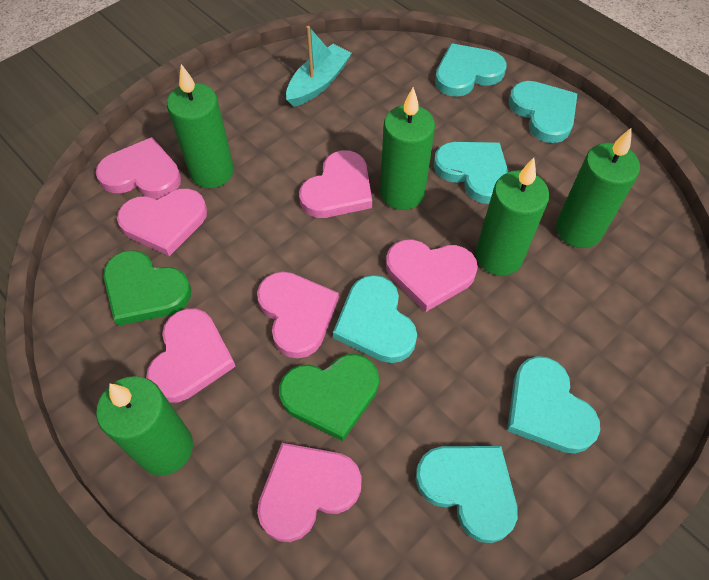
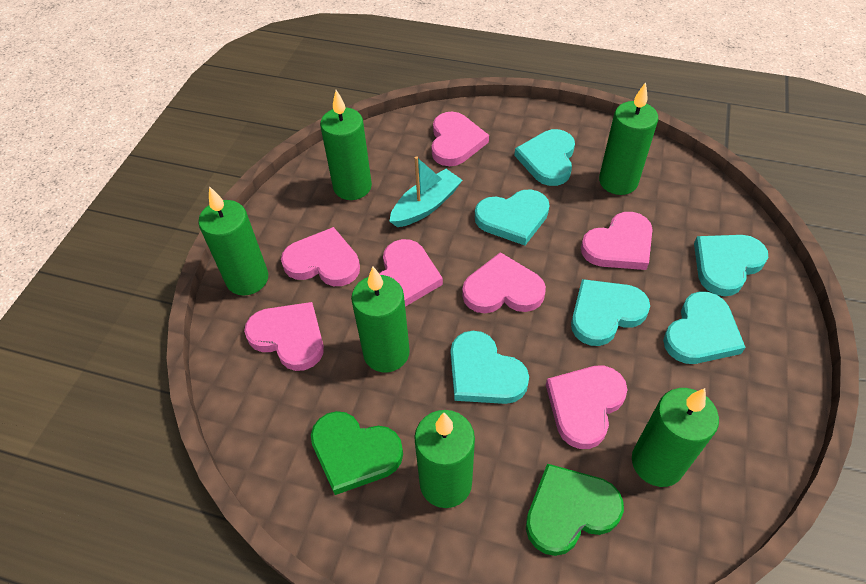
green candle: [96,376,193,476] [167,64,234,188] [380,87,435,210] [476,158,549,276] [556,127,640,248] = 5 -> [198,186,268,296] [320,90,372,200] [351,266,410,373] [414,410,475,508] [599,82,658,195] [632,388,719,487] = 6

